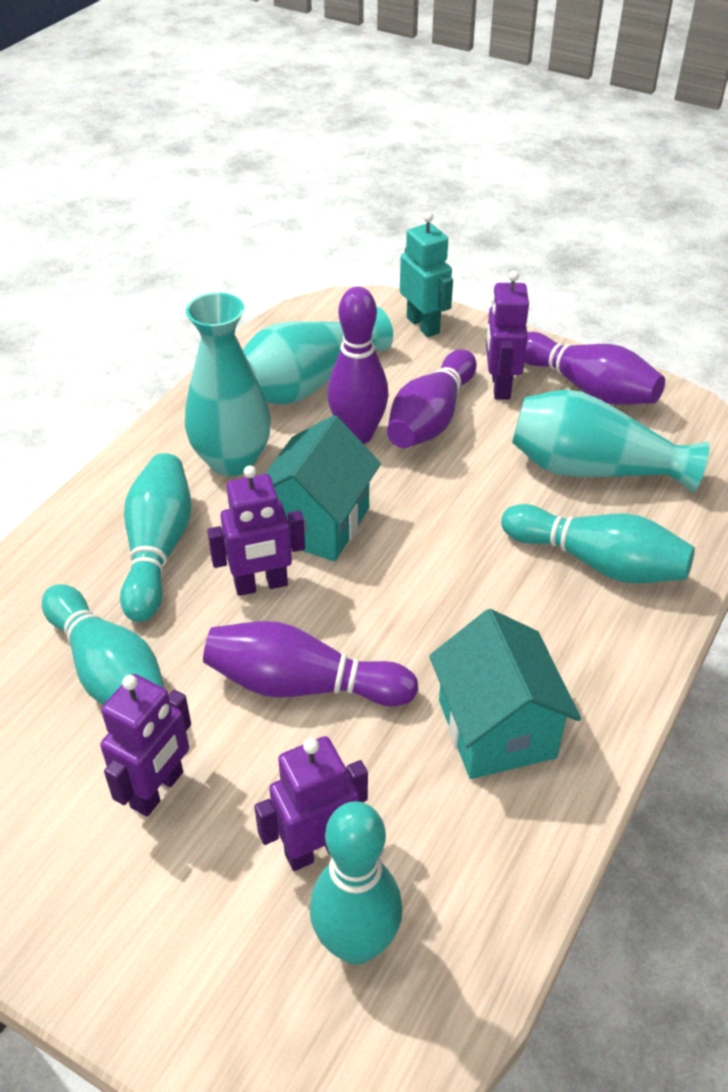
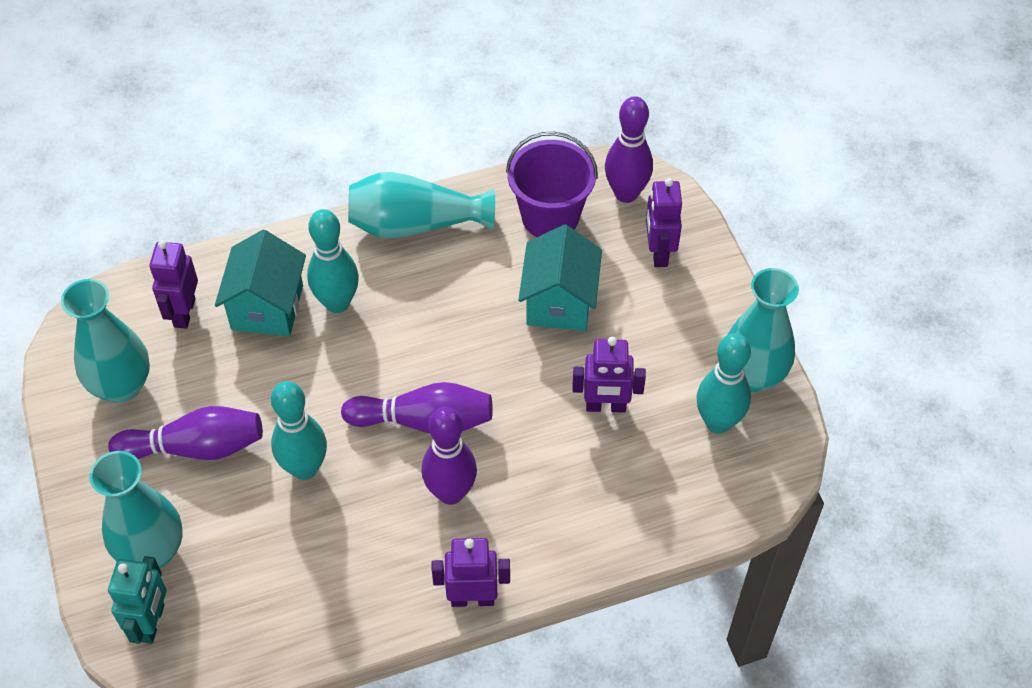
purple bucket: none = 0 -> [506,132,598,237] = 1
turquoise bowling pin: [42,584,164,705] [120,453,192,622] [310,801,402,965] [501,504,695,583] = 4 -> [271,381,327,480] [307,209,359,313] [697,333,751,434] = 3
turquoise vase: [185,292,271,476] [243,306,393,404] [512,390,710,493] = 3 -> [61,279,150,403] [89,451,183,568] [348,172,495,239] [728,268,799,392] = 4

